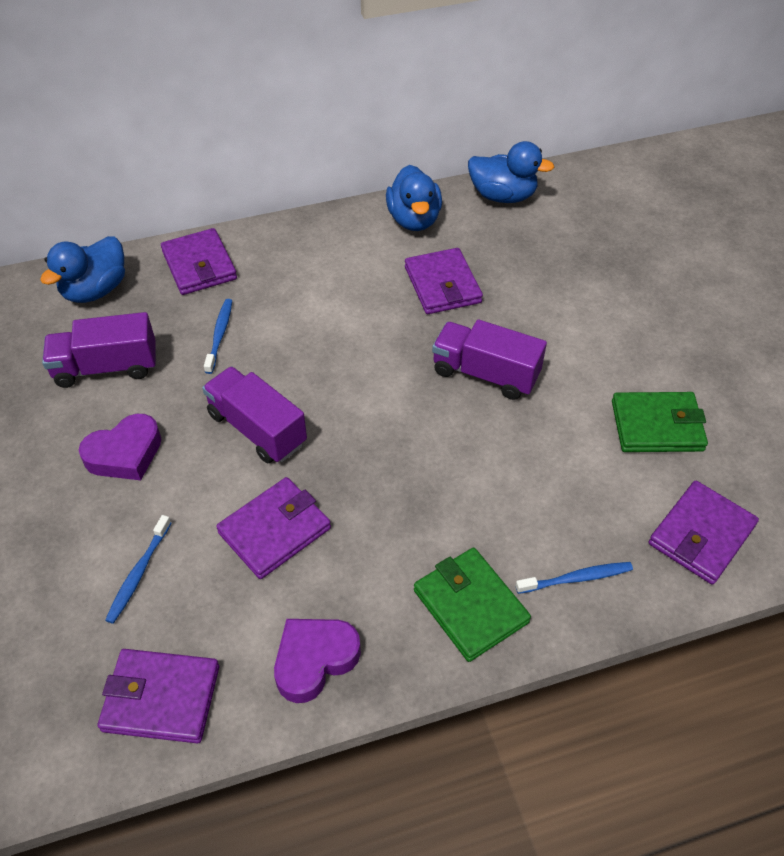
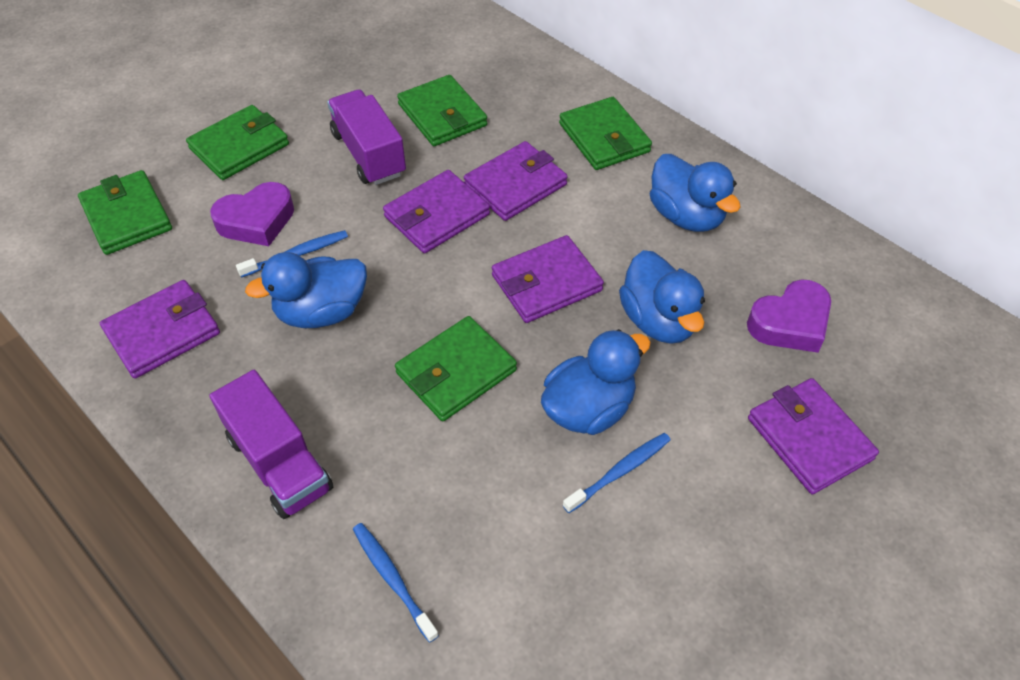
blue duck: [40,236,125,303] [386,165,442,231] [468,141,554,203] = 3 -> [245,252,367,328] [541,329,651,435] [619,250,705,344] [650,154,741,232] = 4
green wallet: [414,548,531,662] [612,392,708,452] = 2 -> [78,170,172,255] [186,105,289,180] [395,316,517,421] [397,75,487,146] [559,97,652,170] = 5
purple truck: [42,312,156,388] [202,366,307,463] [432,319,547,400] = 3 -> [209,370,333,519] [327,89,406,185] = 2

